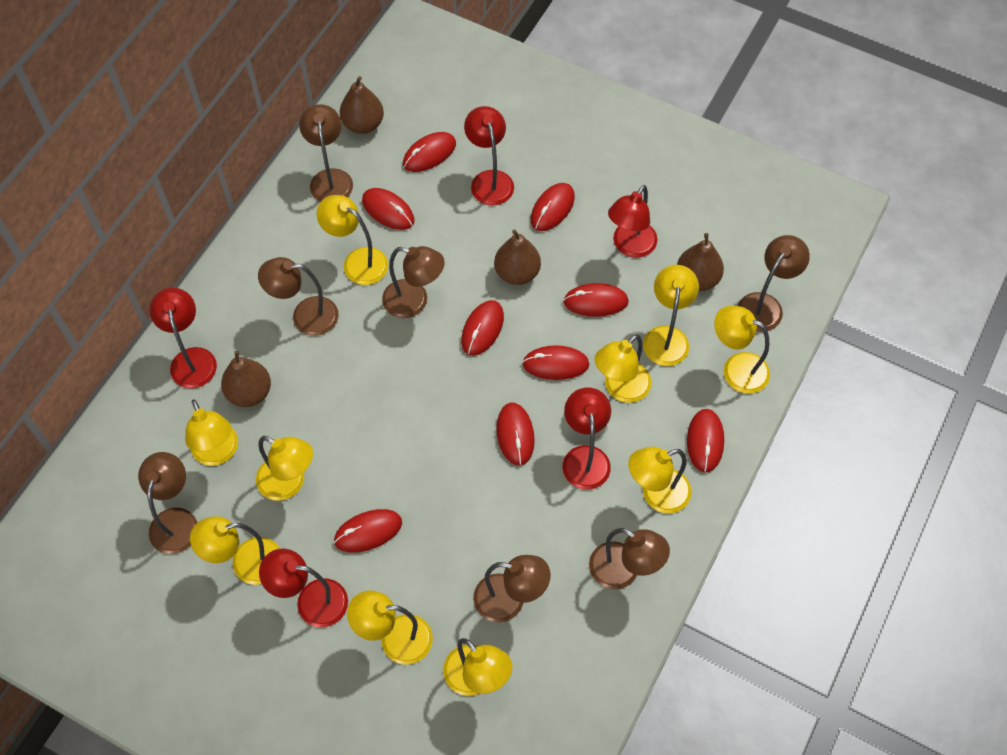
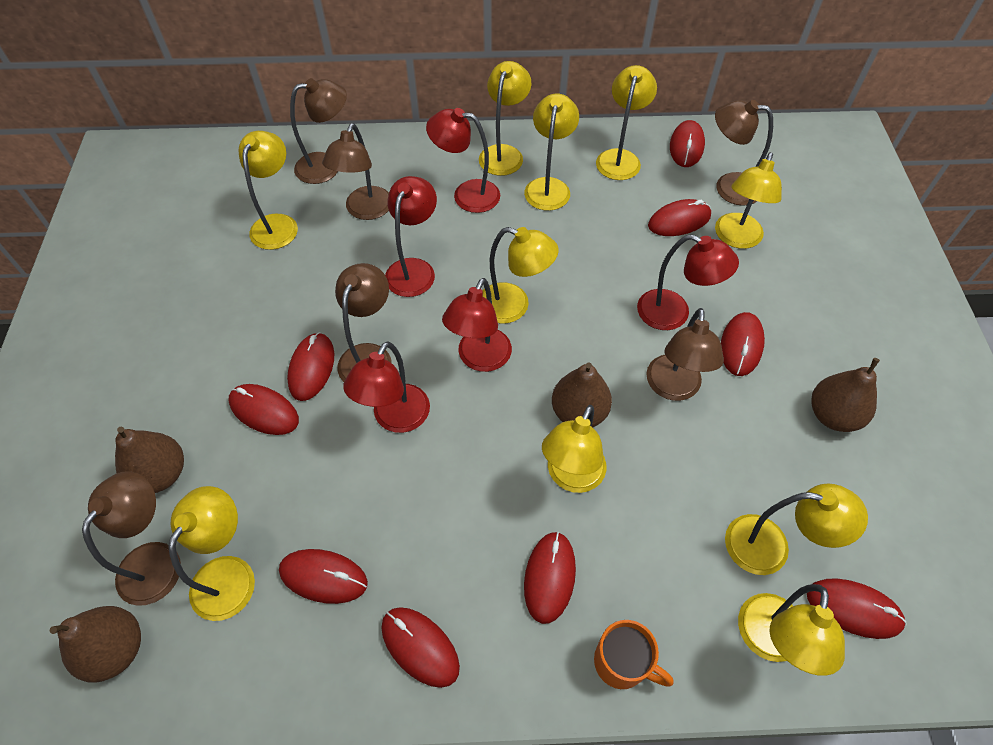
brown lamp: [138,452,197,554] [258,257,339,336] [299,104,353,202] [382,246,445,318] [473,555,551,622] [589,528,670,589] [738,235,810,332] = 7 -> [82,471,181,606] [290,78,347,184] [322,123,389,220] [335,263,392,382] [646,308,724,401] [715,100,773,206] = 6
orange mug: none = 0 -> [594,620,674,689] = 1

